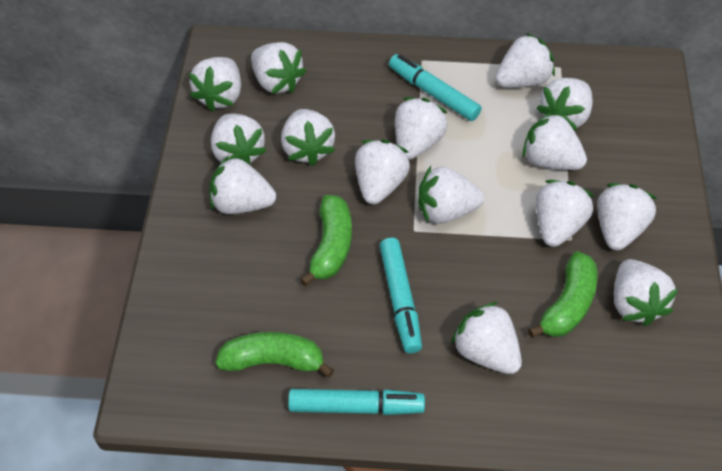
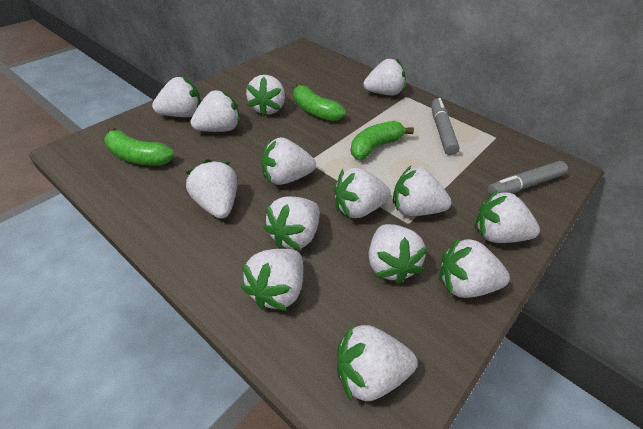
grey marker: none = 0 -> [431,98,460,155] [487,161,568,195] = 2
turquoise marker: [288,389,425,415] [379,238,422,353] [389,54,481,121] = 3 -> none = 0
white strawberry: [189,57,241,112] [209,156,276,214] [211,113,267,165] [251,42,306,94] [281,109,335,166] [355,139,410,205] [395,97,448,160] [418,166,484,224] [451,302,522,374] [495,33,555,88] [522,111,587,170] [536,180,594,247] [537,78,593,130] [597,183,657,250] [614,259,678,326] = 15 -> [152,77,201,117] [185,159,238,219] [190,90,240,132] [241,249,303,311] [246,75,285,117] [262,137,316,185] [263,197,320,250] [334,168,391,218] [337,325,417,402] [363,59,405,95] [369,224,428,284] [393,166,451,216] [439,237,510,298] [475,190,540,243] = 14

